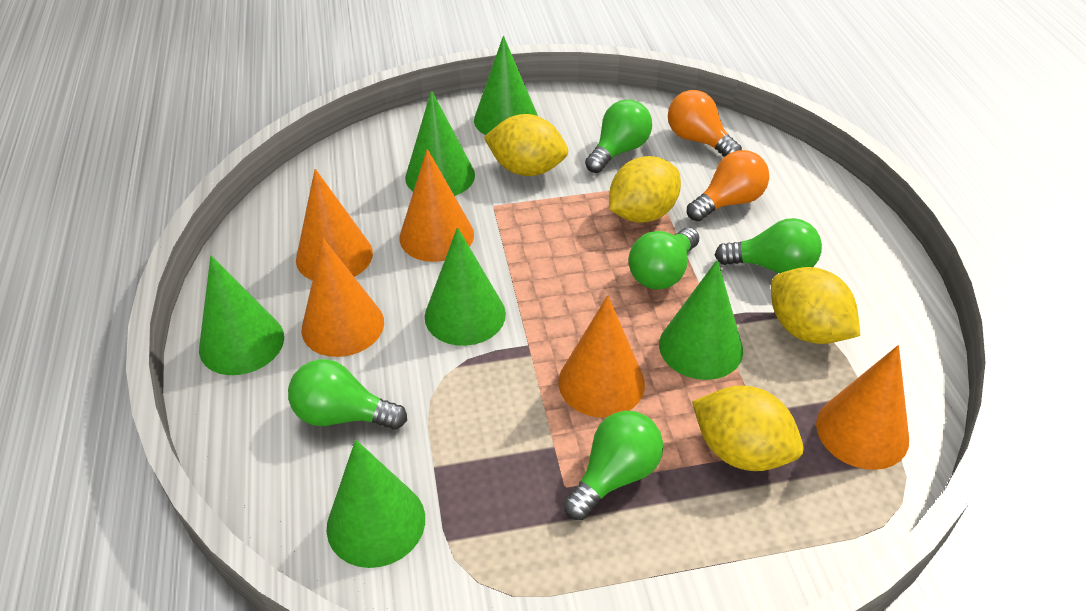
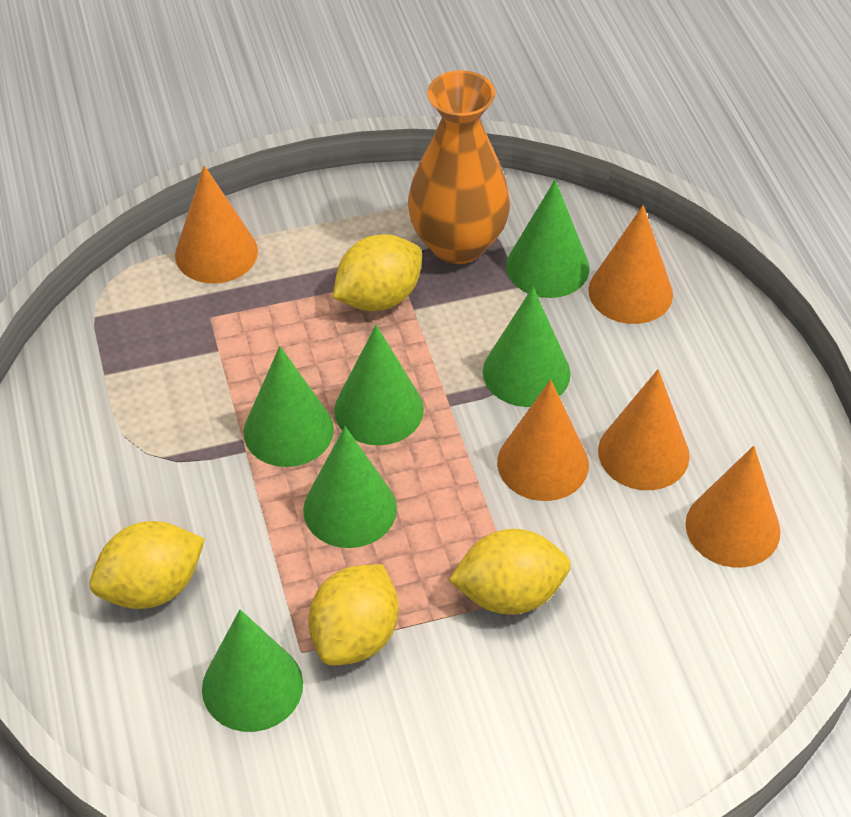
green light bulb: [288,359,407,430] [563,411,663,520] [585,99,652,173] [628,227,699,290] [715,218,822,273] = 5 -> none = 0
orange light bulb: [668,90,742,157] [687,150,769,221] = 2 -> none = 0
orange vase: none = 0 -> [408,70,510,264] = 1

